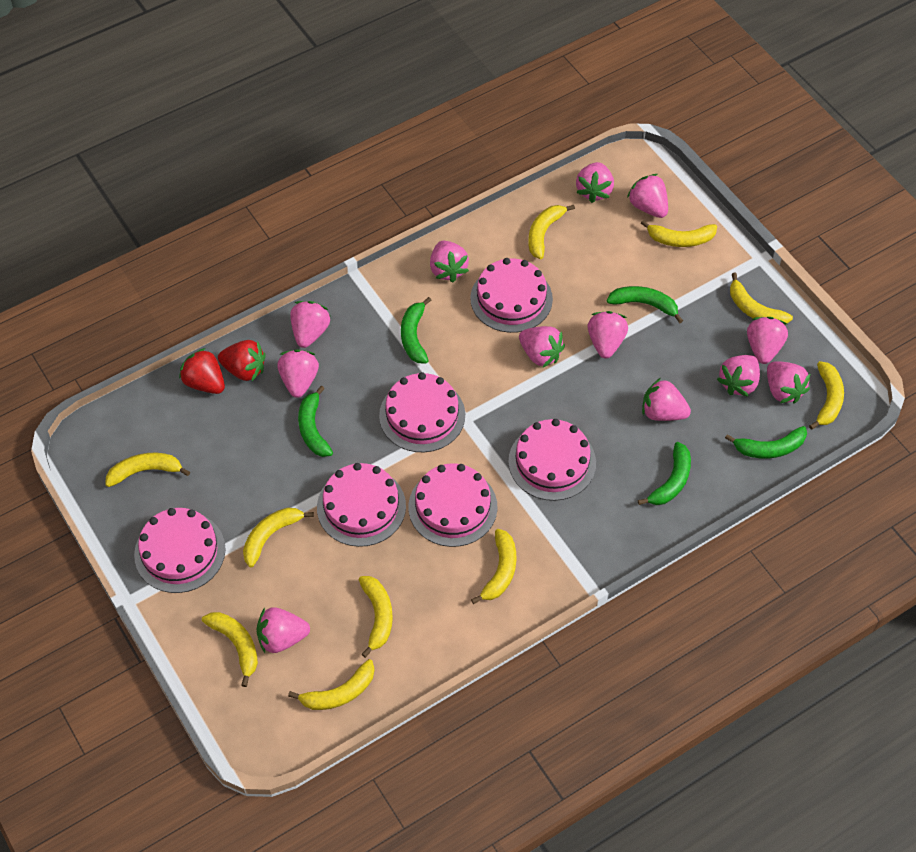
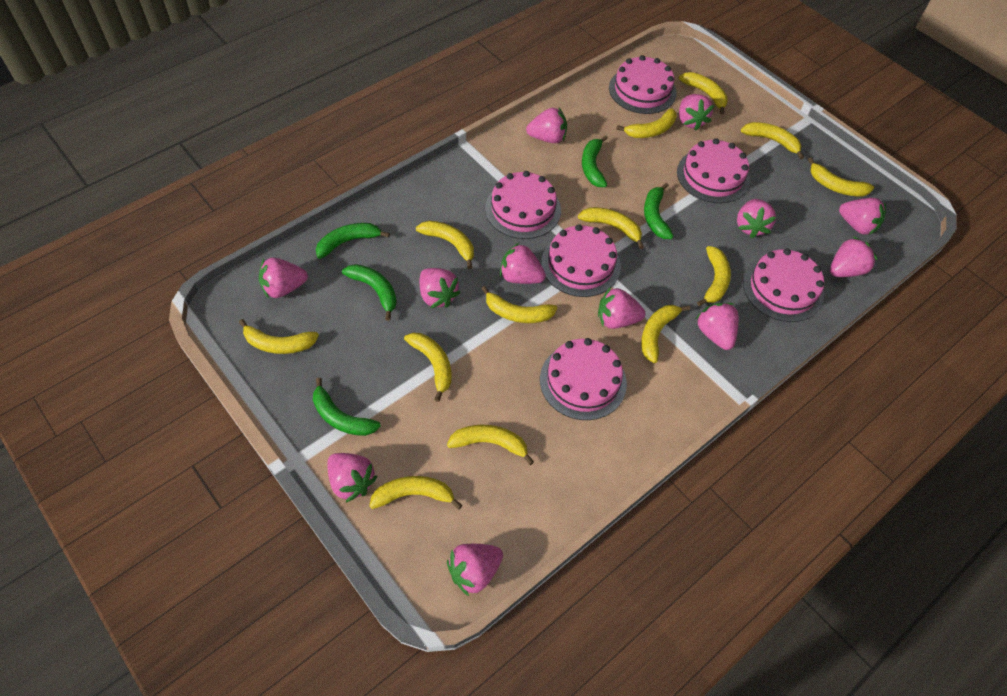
red strawberry: [179,348,225,394] [218,340,266,381] = 2 -> none = 0
yellow banana: [105,453,190,487] [202,612,258,687] [243,508,314,567] [288,659,375,710] [359,576,393,658] [471,529,516,604] [528,205,575,259] [641,220,717,247] [730,273,793,325] [809,361,844,430] = 10 -> [239,319,319,354] [369,476,462,510] [404,333,452,402] [416,221,474,269] [447,424,534,465] [481,286,557,323] [578,207,644,249] [616,108,677,138] [641,305,690,363] [679,72,728,115] [697,246,731,306] [741,122,804,159] [808,157,874,196] = 13

